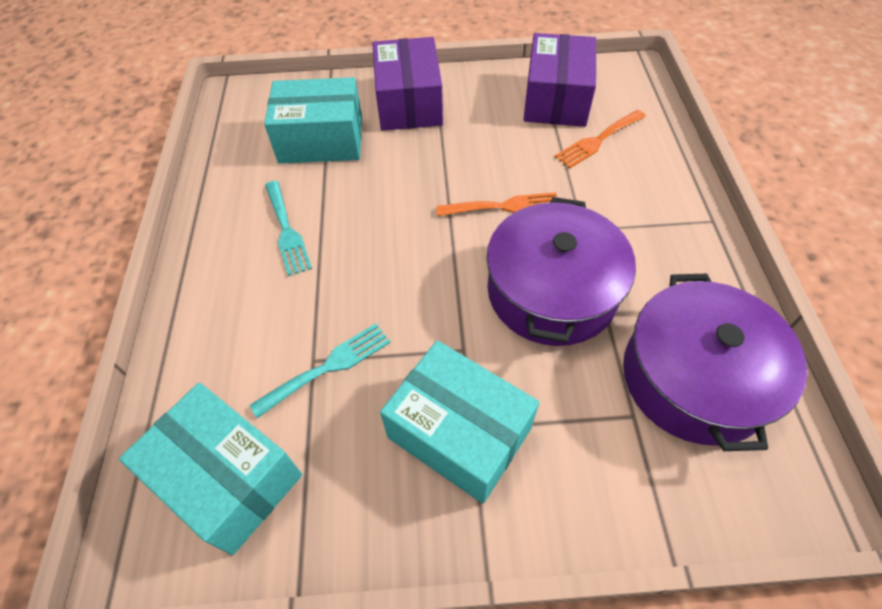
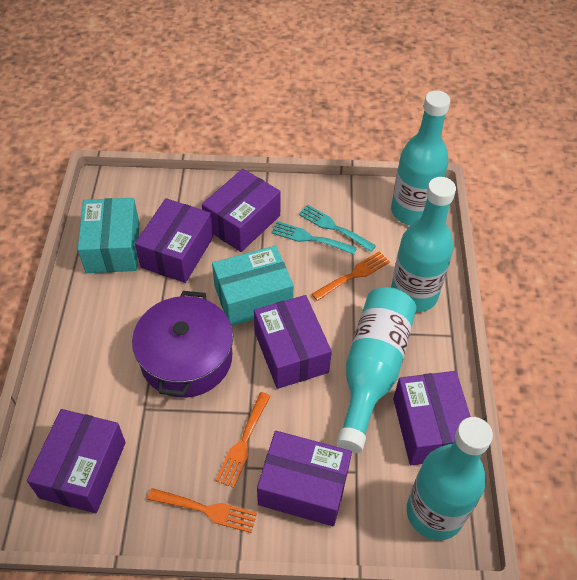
orange fork: [436,192,558,216] [555,110,646,169] = 2 -> [147,488,257,533] [216,392,271,488] [312,251,390,301] = 3
purple box: [372,37,443,131] [523,33,596,127] = 2 -> [27,409,126,513] [135,198,213,283] [202,169,281,252] [254,295,332,389] [257,431,352,526] [393,371,471,465] = 6
purple pot: [486,197,636,346] [623,273,807,451] = 2 -> [132,291,233,398] = 1
turquoise bottle: none = 0 -> [337,287,417,453] [391,90,450,225] [391,177,456,312] [407,417,493,541] = 4
turquoise box: [119,383,302,555] [264,77,362,164] [380,340,540,504] = 3 -> [77,198,140,273] [212,246,294,326] = 2

